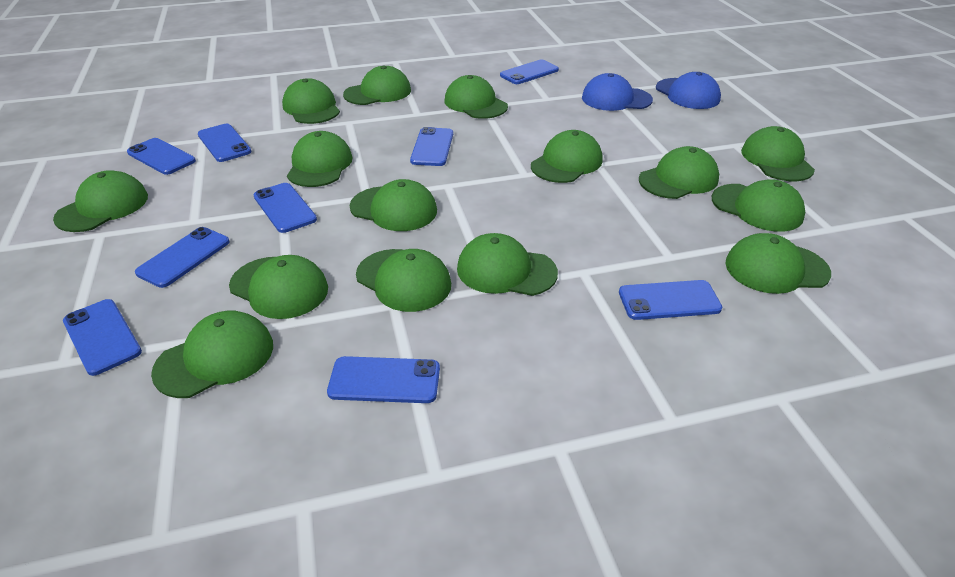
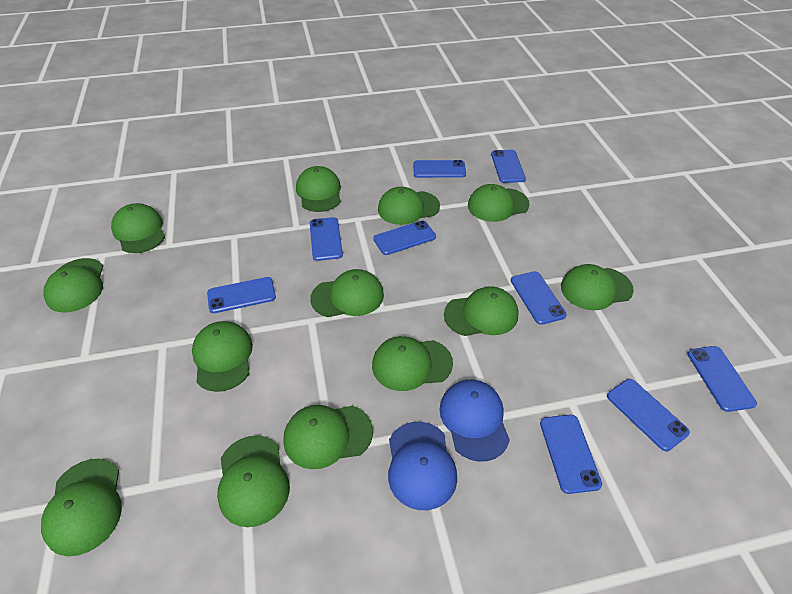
green cap: [53,170,148,232] [151,311,273,398] [229,255,328,319] [282,78,340,124] [287,131,353,187] [343,66,411,105] [350,179,437,231] [356,249,451,312] [445,75,508,119] [457,233,558,296] [531,130,603,183] [639,146,719,199] [712,179,805,232] [725,233,831,294] [741,126,815,181] = 15 -> [41,458,122,556] [43,258,103,313] [111,203,165,253] [192,321,253,392] [217,435,290,527] [283,405,373,469] [296,166,341,212] [310,269,384,317] [372,336,453,391] [378,187,440,225] [444,286,519,336] [468,184,530,222] [561,264,634,310] = 13

